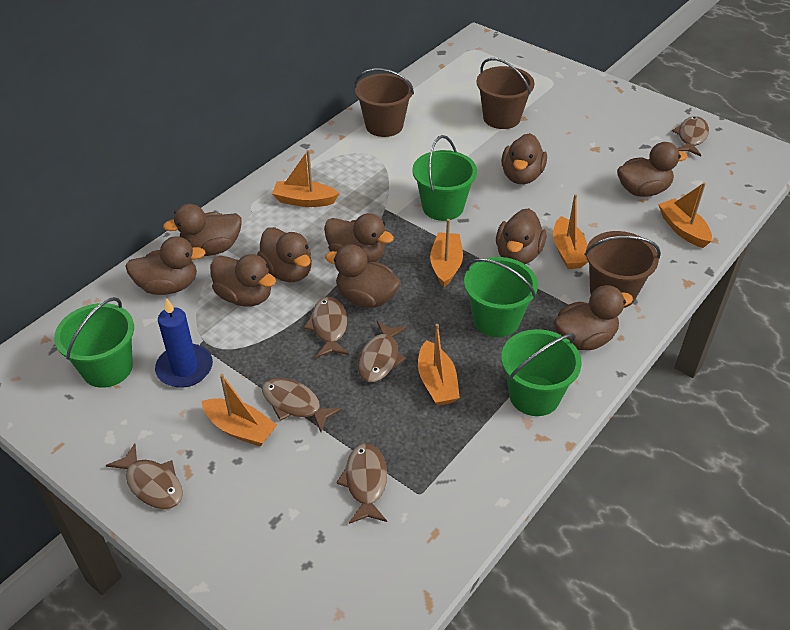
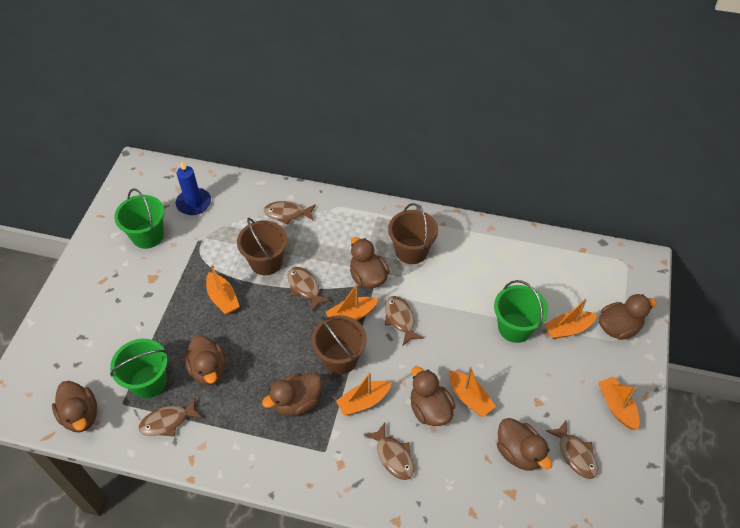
brown duck: [125,236,206,295] [163,204,242,256] [210,254,276,307] [257,227,312,282] [324,213,394,263] [325,244,401,308] [496,208,546,264] [501,133,547,184] [554,285,633,350] [617,142,688,197] = 10 -> [52,381,97,432] [184,335,226,386] [262,373,322,416] [350,237,390,288] [411,366,455,426] [497,418,552,471] [599,294,657,340] = 7
green bucket: [54,297,134,388] [412,135,477,221] [464,257,538,337] [501,329,582,416] = 4 -> [110,339,168,398] [114,188,165,249] [494,280,548,343] = 3

